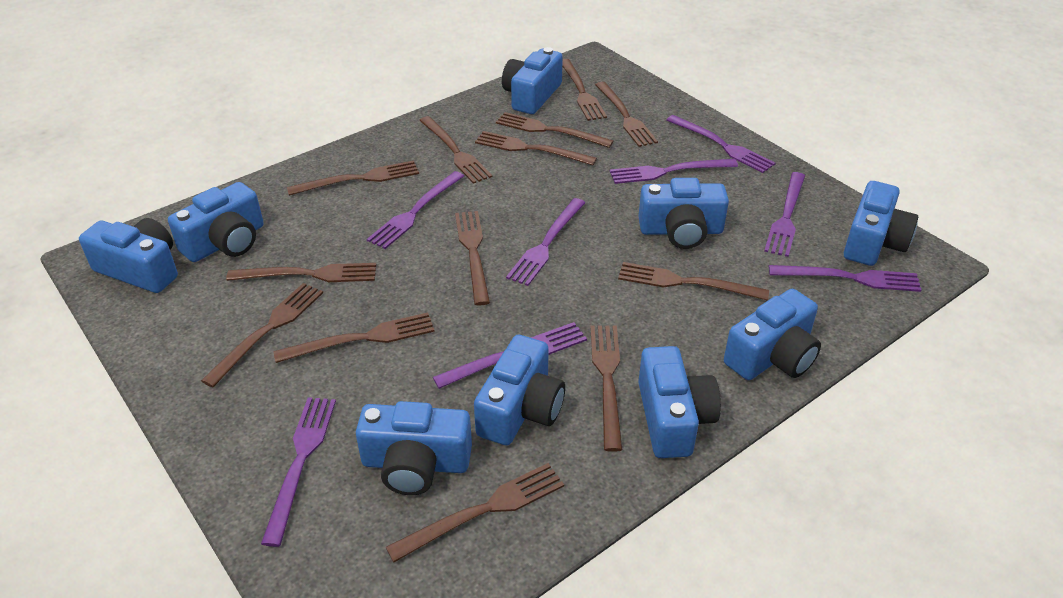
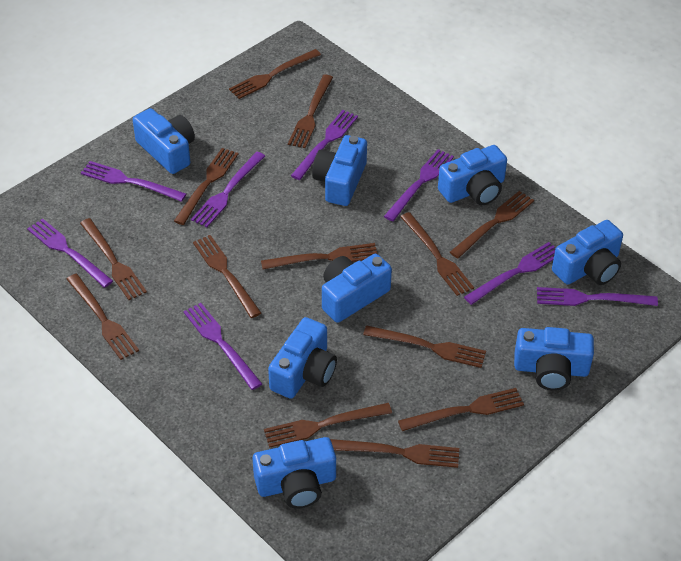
blue camera: [79,218,178,293] [168,182,264,262] [356,401,472,495] [474,335,565,445] [502,47,563,114] [638,178,729,249] [638,346,721,458] [724,289,821,380] [844,181,918,266] = 9 -> [133,108,195,174] [253,437,336,508] [268,317,337,399] [312,135,367,206] [322,254,392,323] [438,145,507,205] [514,327,594,391] [552,220,623,285] = 8

